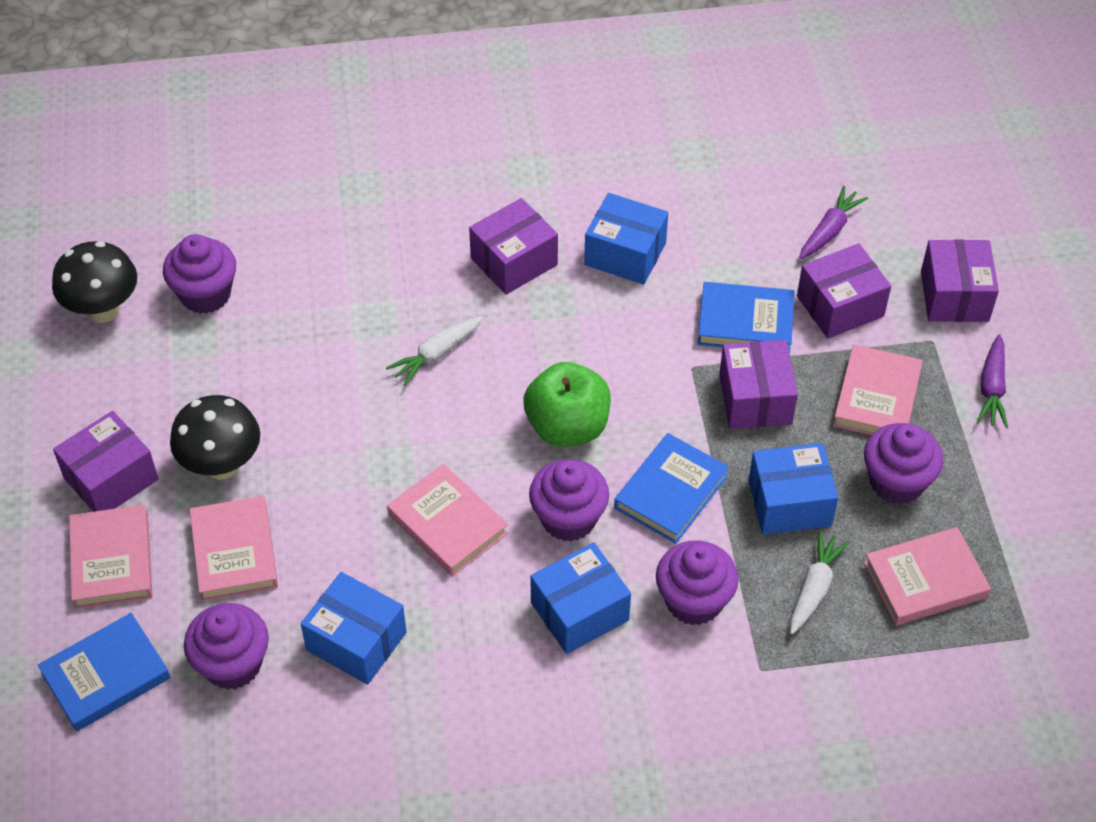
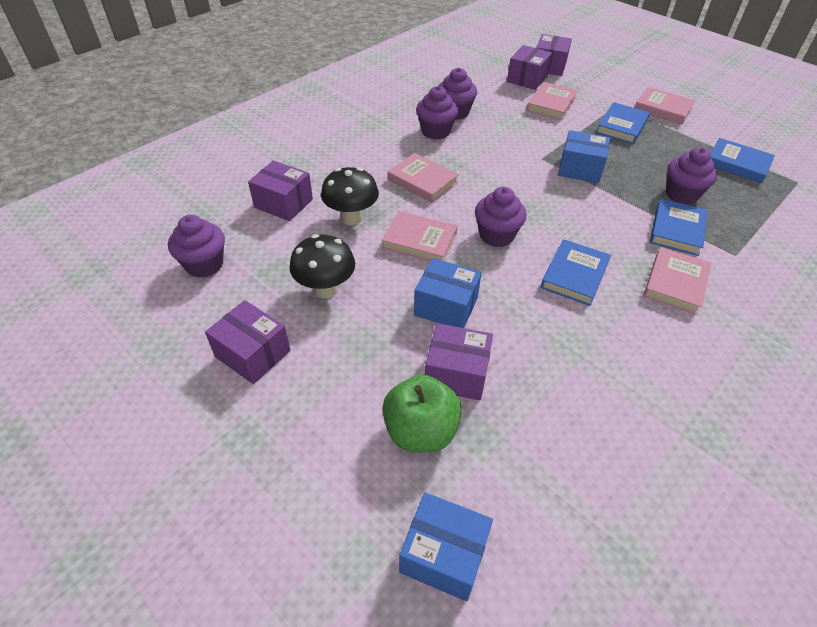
blue book: [38,613,170,732] [614,433,729,544] [698,282,795,354] = 3 -> [541,239,611,306] [596,102,650,144] [650,199,708,256] [711,138,775,183] = 4
blue box: [301,572,407,685] [530,542,631,654] [584,193,668,285] [748,443,839,535] = 4 -> [399,492,493,601] [414,258,482,328] [558,130,610,183] = 3
purple carrot: [799,186,868,259] [976,334,1008,428] = 2 -> none = 0
white carrot: [386,316,483,386] [790,530,850,635] = 2 -> none = 0

